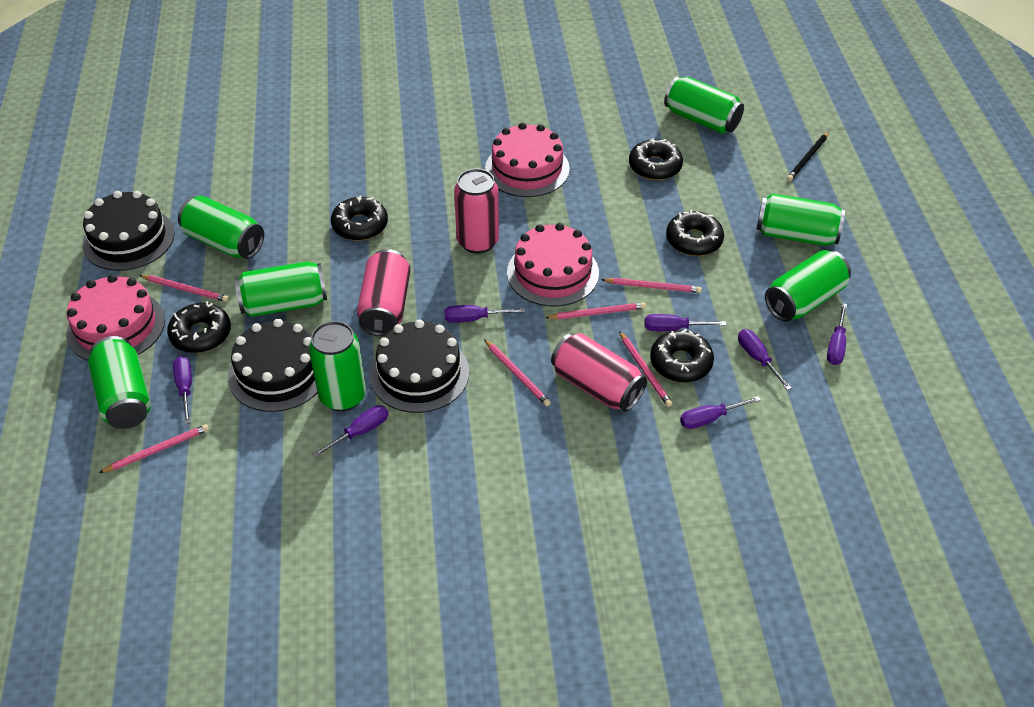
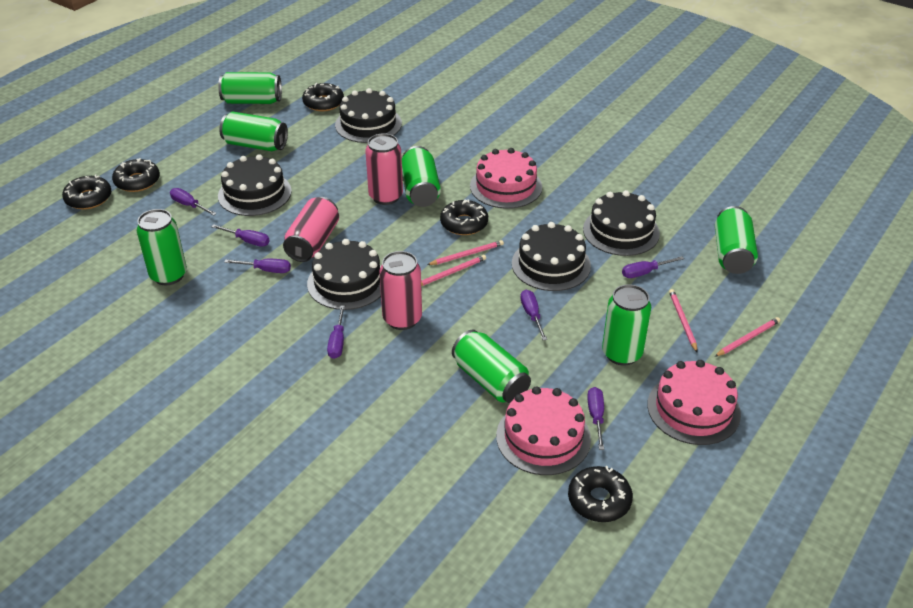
black cake: [82,191,174,271] [228,319,318,412] [370,319,469,413] = 3 -> [218,154,292,216] [307,239,381,310] [335,88,402,143] [512,222,591,291] [583,190,660,256] = 5
black pencil: [787,132,829,181] = 1 -> none = 0
pink pencil: [99,424,209,473] [139,275,229,302] [484,339,551,406] [546,302,646,319] [601,278,702,293] [619,331,672,407] = 6 -> [421,255,486,286] [427,240,504,265] [669,289,698,352] [714,317,780,357] = 4

